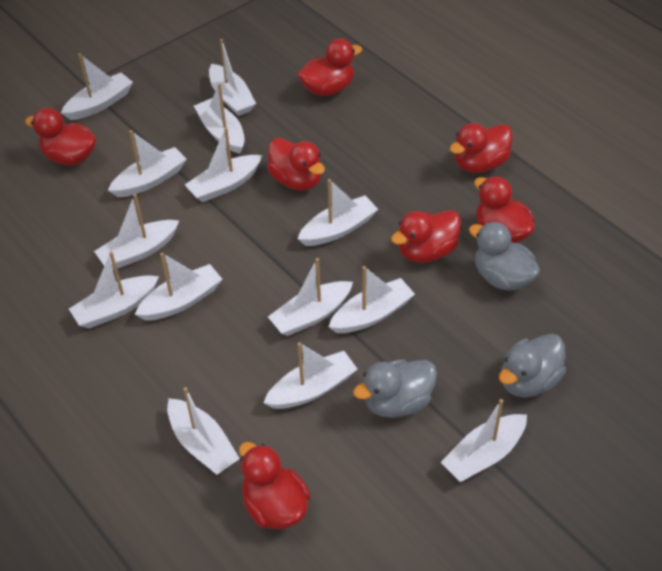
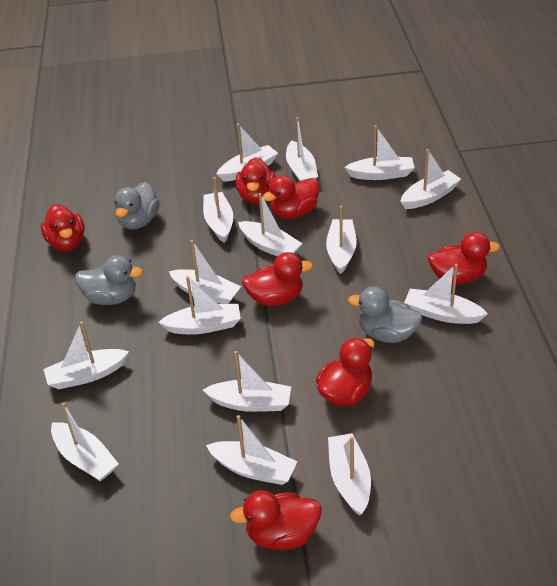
white boat: [61,53,133,120] [69,251,159,328] [94,194,179,270] [108,130,187,197] [135,253,222,321] [167,387,240,475] [185,127,262,202] [194,83,245,154] [209,39,256,116] [263,342,357,409] [268,258,353,336] [297,179,378,246] [329,266,415,333] [441,399,527,482] = 14 -> [44,321,129,389] [51,403,119,481] [158,276,241,334] [169,240,241,304] [203,177,233,243] [203,351,291,412] [206,415,298,485] [217,124,278,182] [238,193,303,256] [286,117,318,181] [326,206,357,274] [328,433,371,516] [344,125,415,180] [400,149,461,209] [404,264,488,324] = 15

